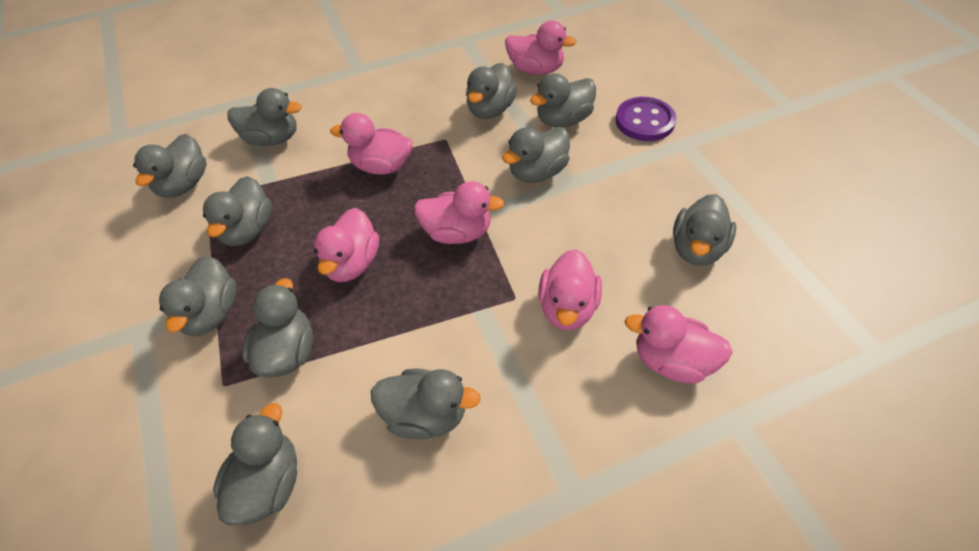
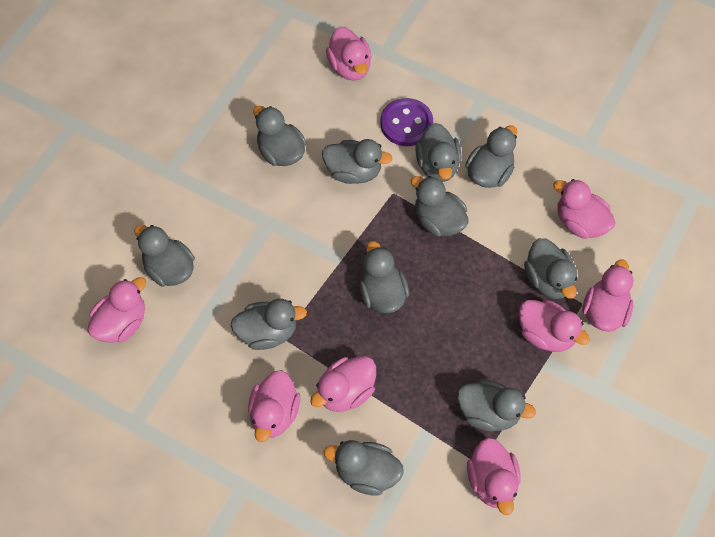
pink duck: [314,208,379,282] [330,113,413,175] [414,181,504,244] [505,21,577,75] [538,249,602,330] [625,305,733,383] = 6 -> [87,277,146,343] [248,370,300,442] [310,356,376,412] [326,26,371,81] [467,438,521,515] [519,300,590,352] [553,179,616,239] [583,260,633,332] = 8

